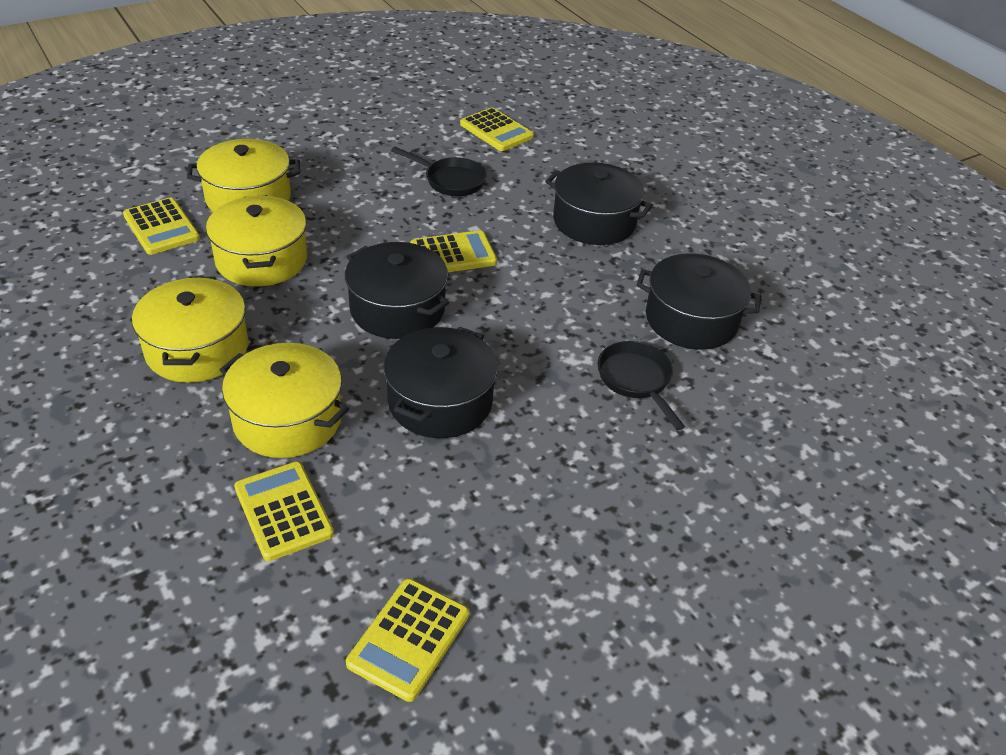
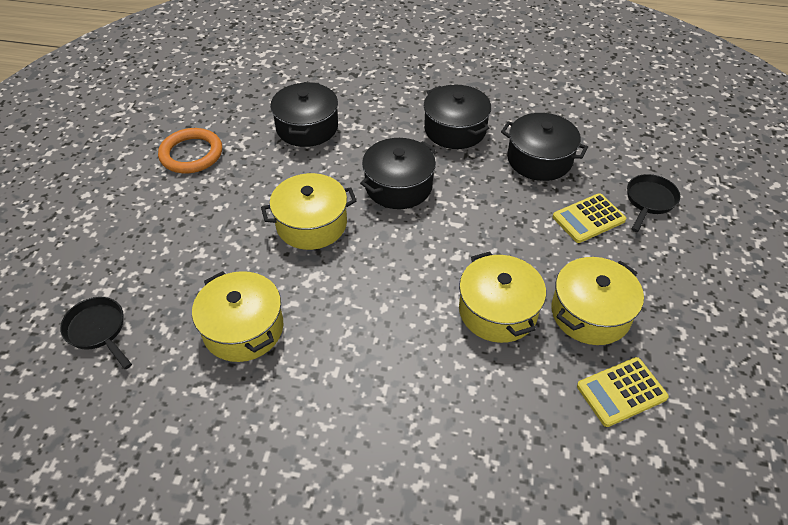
orange ring: none = 0 -> [158,128,222,173] = 1
yellow calculator: [123,198,200,255] [234,461,334,561] [346,578,469,702] [410,230,497,272] [460,108,534,151] = 5 -> [552,193,626,243] [577,357,669,427] = 2

